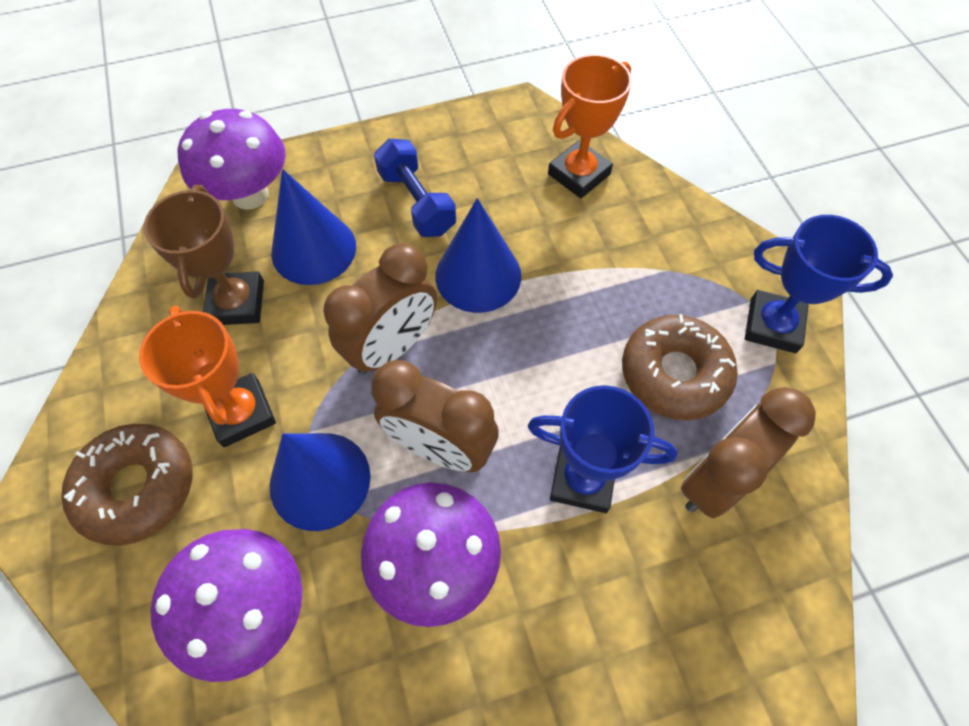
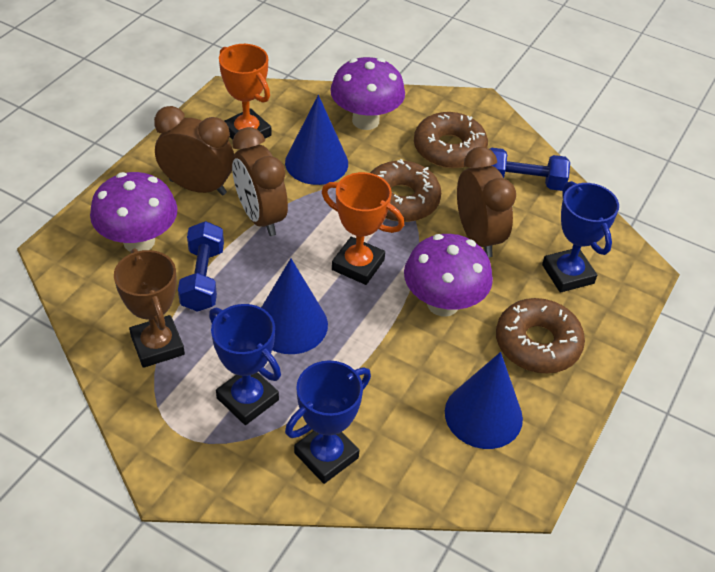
blue dumbbell: [374,139,456,237] = 1 -> [178,221,224,312] [490,148,570,191] = 2
blue trophy: [528,385,678,513] [745,215,893,353] = 2 -> [209,304,281,425] [285,360,371,484] [542,181,619,293] = 3
brown donut: [61,424,192,546] [622,314,738,420] = 2 -> [370,159,441,222] [414,112,488,169] [496,298,585,373] = 3

